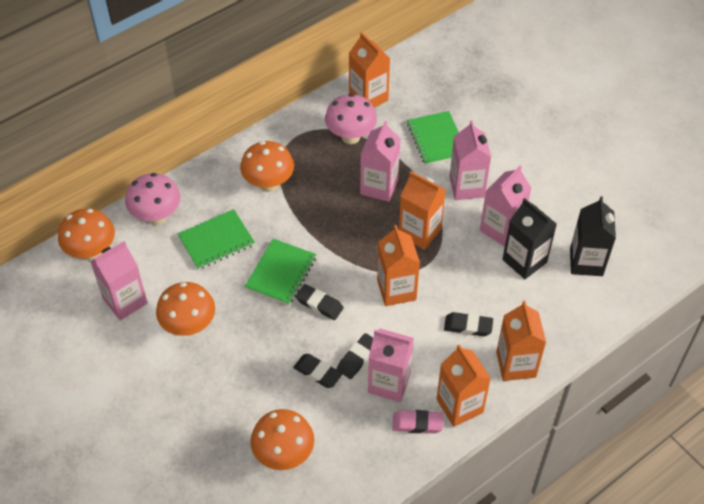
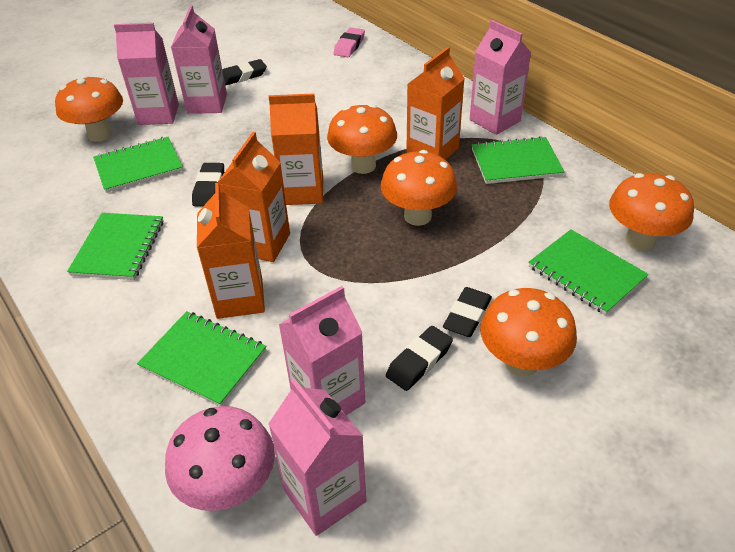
black carton: [502,198,557,279] [570,196,616,276] = 2 -> none = 0
green notebook: [178,209,255,270] [245,239,317,305] [407,111,459,165] = 3 -> [67,213,164,280] [93,137,183,193] [137,311,267,406] [472,136,565,184] [529,229,649,315] = 5
orange carton: [349,32,390,108] [377,225,420,306] [399,171,446,250] [437,344,491,427] [496,301,546,381] = 5 -> [197,183,265,319] [217,132,290,262] [269,93,323,205] [406,47,465,160] = 4
orange mushroom: [58,208,115,261] [156,282,215,336] [240,141,294,192] [251,409,314,470] = 4 -> [55,75,123,142] [327,104,397,174] [381,150,457,226] [480,288,577,377] [609,173,694,251] = 5
pink mushroom: [125,173,180,225] [325,94,377,144] = 2 -> [165,406,275,511] = 1

